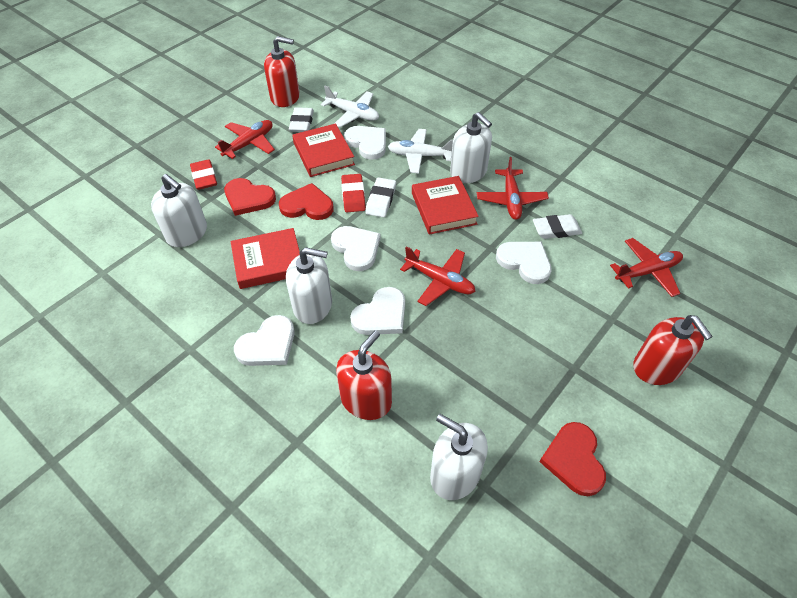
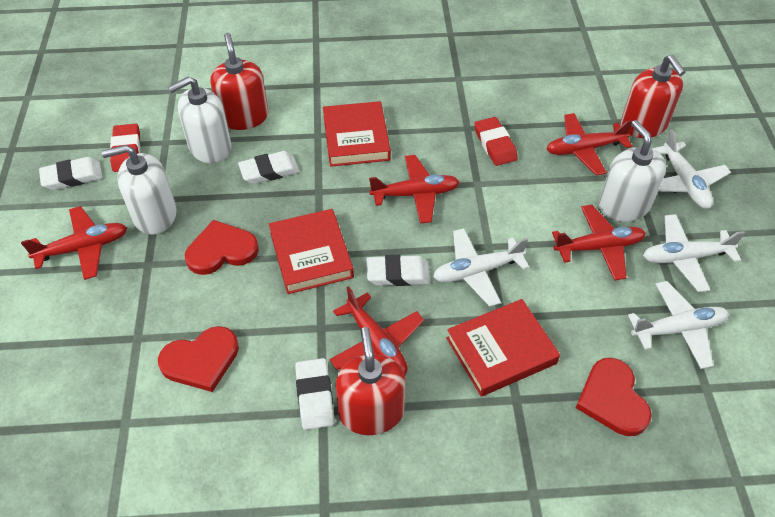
red plane: [215,120,275,159] [400,246,475,306] [477,157,549,220] [610,238,683,297] = 4 -> [21,206,127,280] [330,286,424,375] [369,155,460,224] [547,113,633,176] [552,205,646,281] = 5
white eraser: [289,107,314,132] [365,177,396,217] [533,214,582,239] = 3 -> [39,157,103,190] [238,151,300,184] [295,358,335,430] [367,255,430,286] = 4
white heart: [234,315,295,366] [331,226,381,271] [344,126,386,160] [350,287,405,335] [496,242,552,284] = 5 -> none = 0
white plane: [321,86,379,128] [388,129,453,173] = 2 -> [433,228,529,307] [628,281,729,369] [643,214,745,292] [652,129,731,209] = 4
white soap dispenser: [151,174,207,247] [286,247,332,324] [430,414,488,500] [450,112,492,183] = 4 -> [102,145,177,235] [168,76,231,164] [599,120,666,222] = 3

